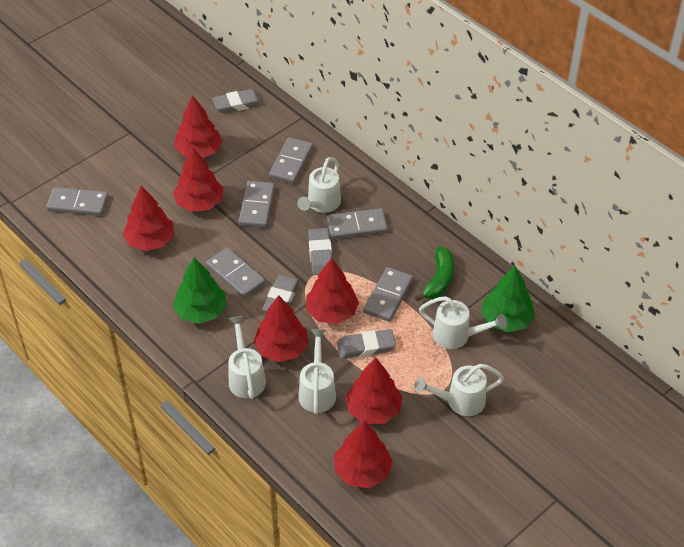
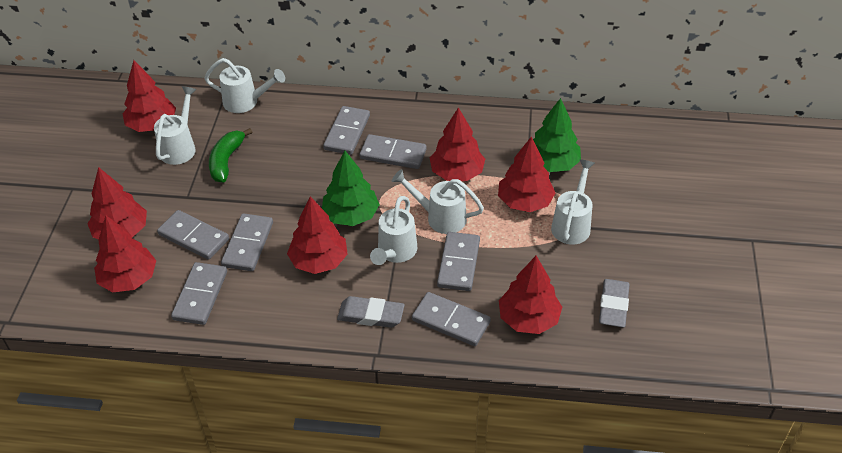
grey domino: [46,187,108,216] [206,247,265,298] [239,181,275,228] [269,137,313,184] [327,208,388,239] [363,267,413,322] = 6 -> [157,210,229,260] [171,262,227,325] [221,213,273,271] [323,106,370,155] [359,134,427,169] [412,292,491,346] [437,232,480,291] = 7
grey eraser: [212,89,263,113] [262,274,300,311] [308,228,332,275] [337,329,396,359] = 4 -> [337,296,405,328] [599,279,630,328] = 2

